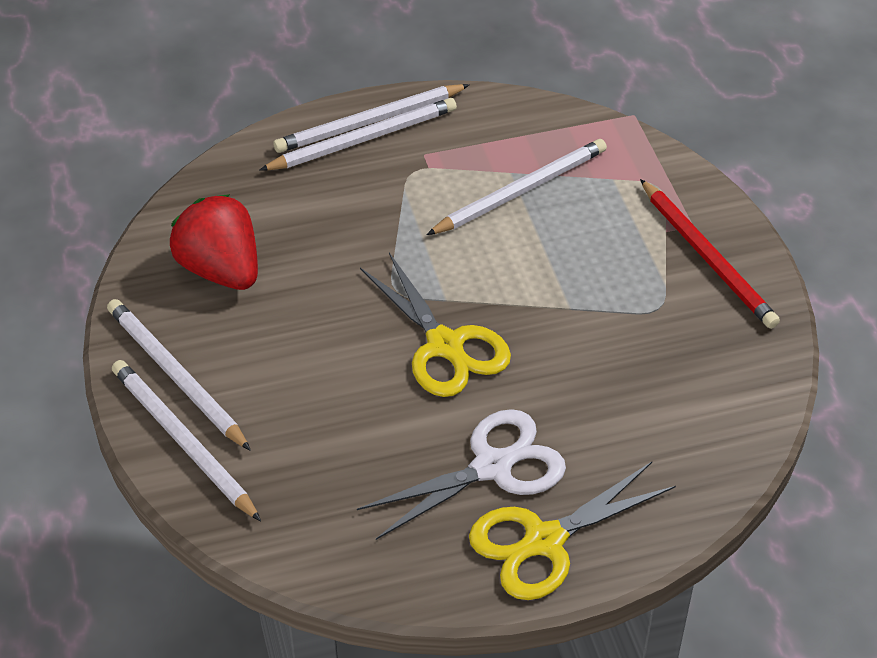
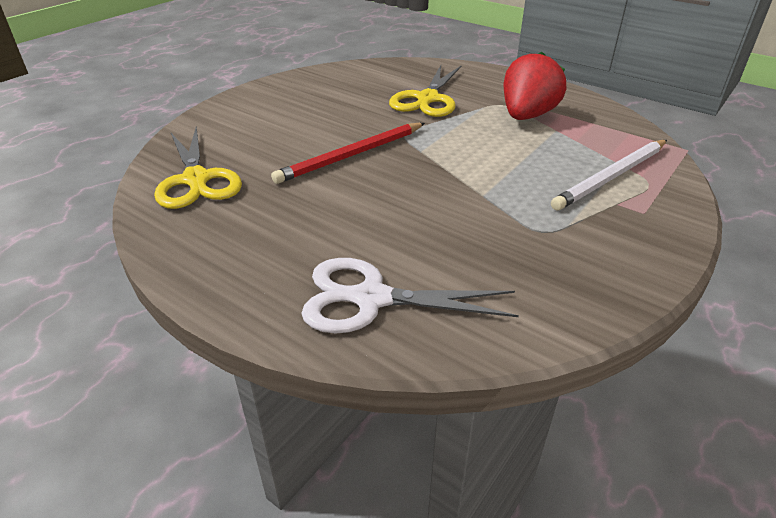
white pencil: [107,299,251,451] [112,360,261,521] [259,98,457,171] [273,84,470,153] [426,139,607,235] = 5 -> [551,140,667,211] = 1

